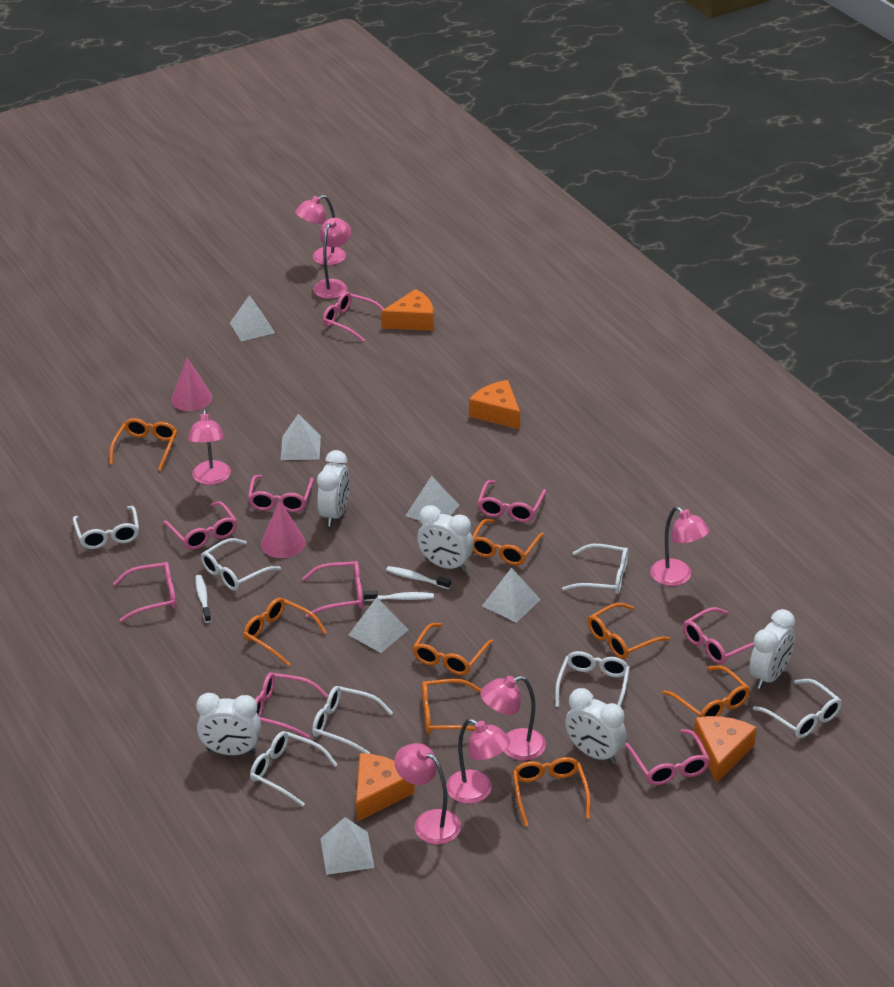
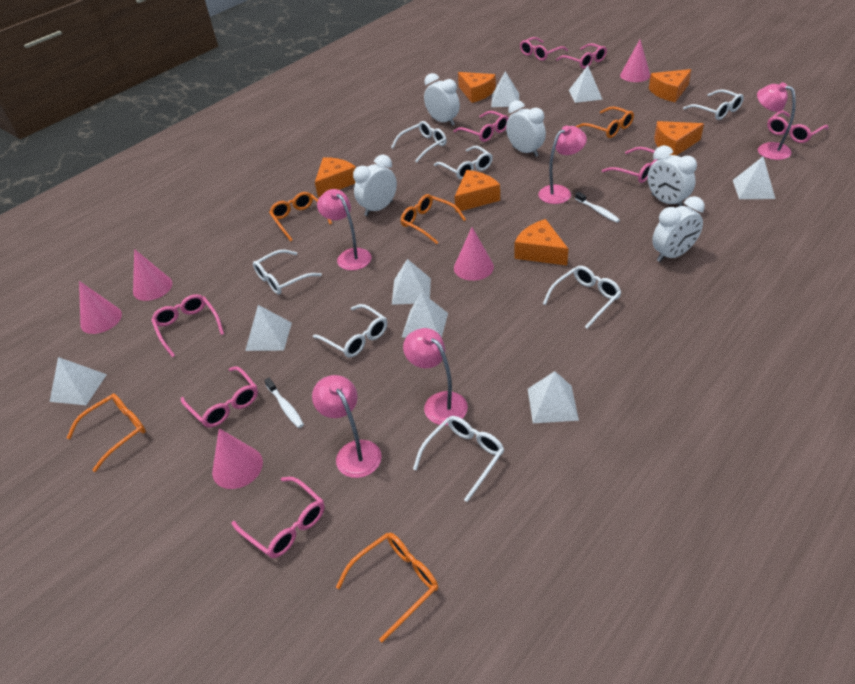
orange cheese: [356,753,415,822] [381,289,434,331] [469,380,520,429] [694,716,757,783] = 4 -> [315,157,356,198] [455,170,500,212] [458,72,496,103] [514,219,568,266] [649,69,692,102] [654,121,704,156] = 6
orange glasses: [109,418,177,471] [244,598,327,666] [412,623,493,675] [422,679,481,734] [472,519,544,565] [513,757,591,826] [588,603,670,659] [663,666,750,717] = 8 -> [67,393,146,472] [269,192,332,241] [336,533,438,643] [400,194,466,244] [575,107,634,138] = 5
pink cone: [171,357,212,411] [261,500,306,558] = 2 -> [79,281,122,334] [133,249,172,301] [212,428,263,489] [454,227,494,281] [620,40,650,82] = 5
pink glasses: [113,562,177,622] [163,501,237,550] [248,475,314,512] [255,672,328,739] [302,561,363,617] [323,292,384,342] [477,480,546,522] [625,729,710,785] [683,607,754,664] = 9 -> [151,294,224,357] [181,366,258,428] [231,477,325,558] [453,111,509,142] [520,37,568,61] [556,43,607,69] [602,147,661,183] [767,111,828,143] = 8
pink lamp: [188,409,231,485] [295,195,346,265] [313,218,351,299] [394,743,461,844] [446,718,510,804] [480,676,546,761] [650,506,710,586] = 7 -> [312,375,382,478] [317,189,371,270] [403,328,468,425] [538,125,587,204] [757,82,796,160] = 5
white pyramid: [230,295,275,342] [281,414,321,460] [320,817,374,875] [349,597,408,653] [405,476,459,521] [482,568,541,623] = 6 -> [50,357,107,405] [245,305,292,351] [392,259,431,305] [402,292,448,338] [491,71,519,107] [528,371,579,423] [569,66,603,103] [733,156,775,199] = 8
white toothbrush: [195,575,212,623] [364,591,434,601] [386,566,451,589] = 3 -> [264,378,304,428] [575,192,620,223] = 2

